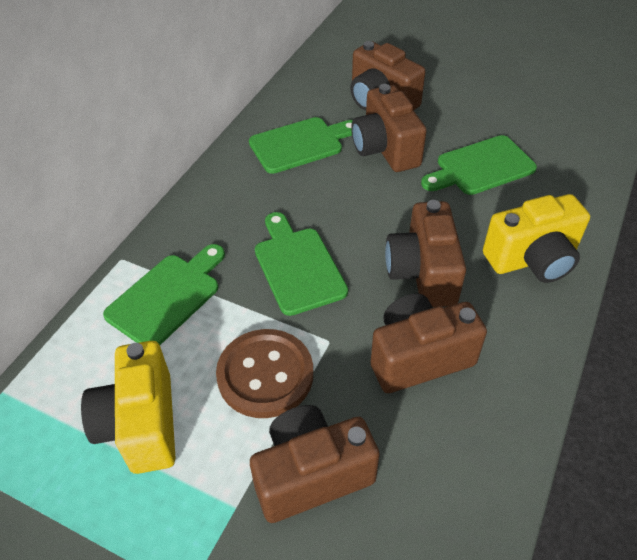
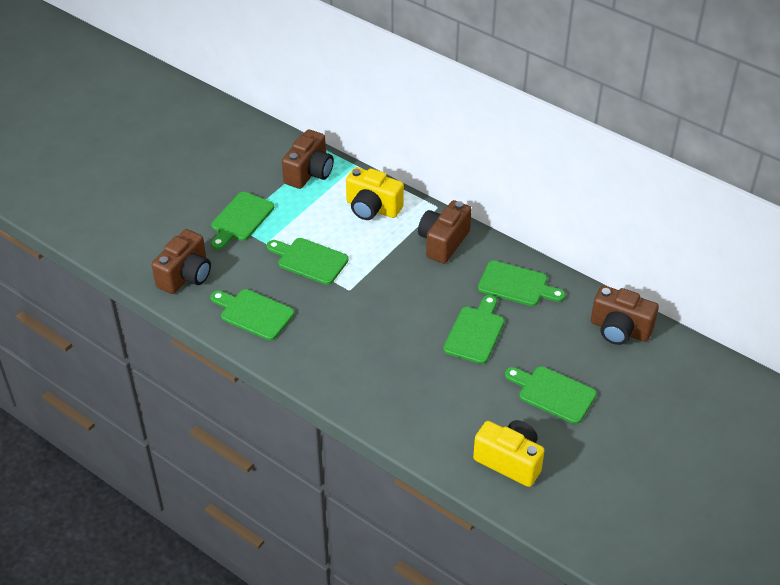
brown button: [216,329,313,418] = 1 -> none = 0
brown camera: [250,405,380,523] [350,41,425,111] [351,84,427,172] [370,293,487,393] [385,200,466,307] = 5 -> [152,229,211,294] [282,130,334,189] [418,200,472,264] [591,285,659,345] = 4
green cutting board: [103,244,225,345] [249,117,353,174] [255,212,348,316] [421,135,537,195] = 4 -> [210,289,294,340] [211,192,274,250] [267,238,349,285] [443,295,504,364] [478,261,566,306] [505,366,597,424] = 6

